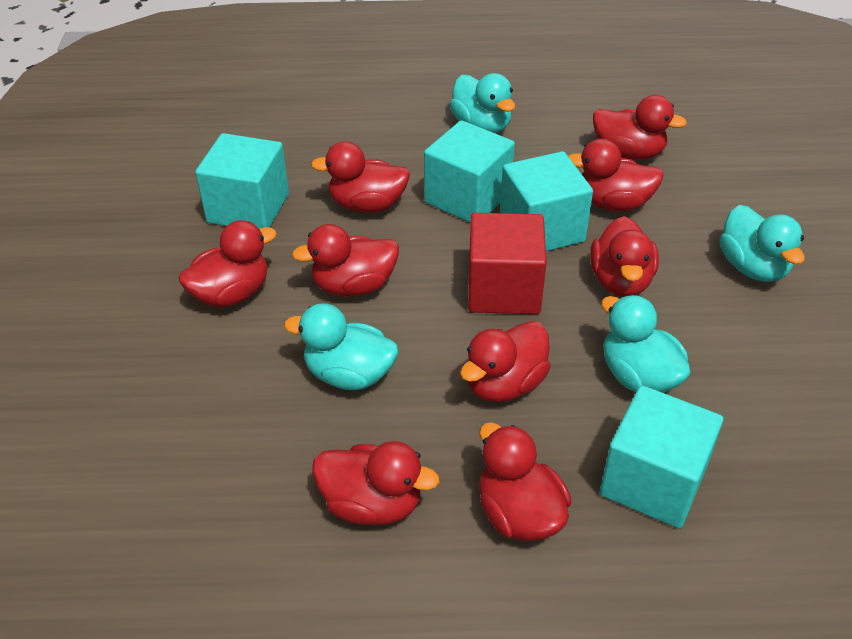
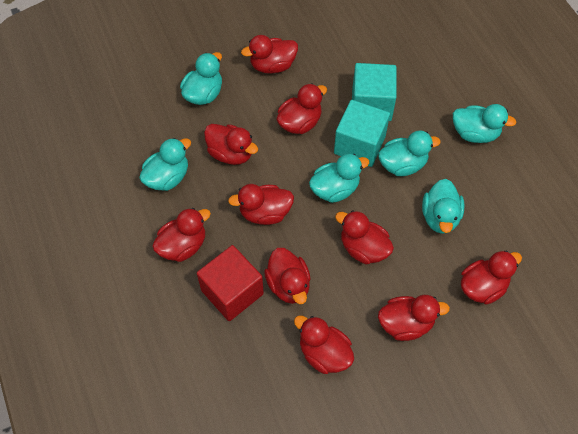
red duck: [179,220,277,308] [292,224,399,297] [311,141,410,213] [312,441,440,525] [460,321,551,402] [479,422,572,541] [568,139,664,211] [590,216,659,297] [593,95,687,160] = 9 -> [152,208,211,262] [204,124,258,165] [228,184,294,225] [241,35,298,74] [264,248,311,304] [277,84,327,134] [294,315,354,374] [335,210,394,264] [378,295,450,341] [461,250,522,305] = 10
turquoise cube: [195,133,289,229] [424,120,515,223] [500,151,593,251] [600,385,723,528] = 4 -> [334,100,390,167] [352,63,397,121] = 2
turquoise duck: [284,303,398,390] [450,73,515,133] [601,295,690,393] [719,205,805,282] = 4 -> [139,138,191,191] [180,52,222,105] [309,154,369,203] [378,130,441,176] [422,179,465,234] [453,104,517,143] = 6

